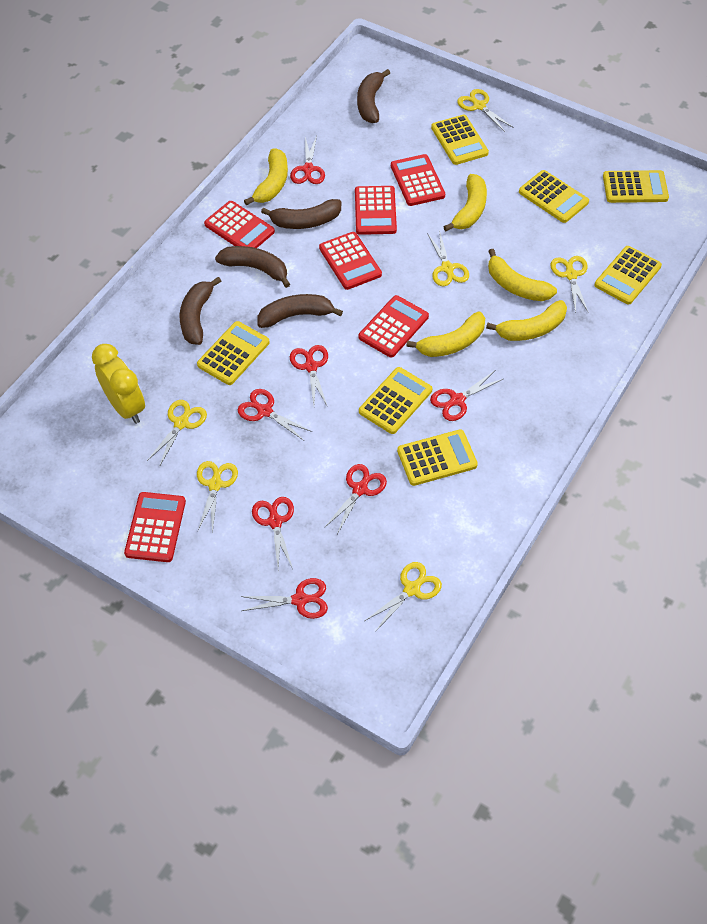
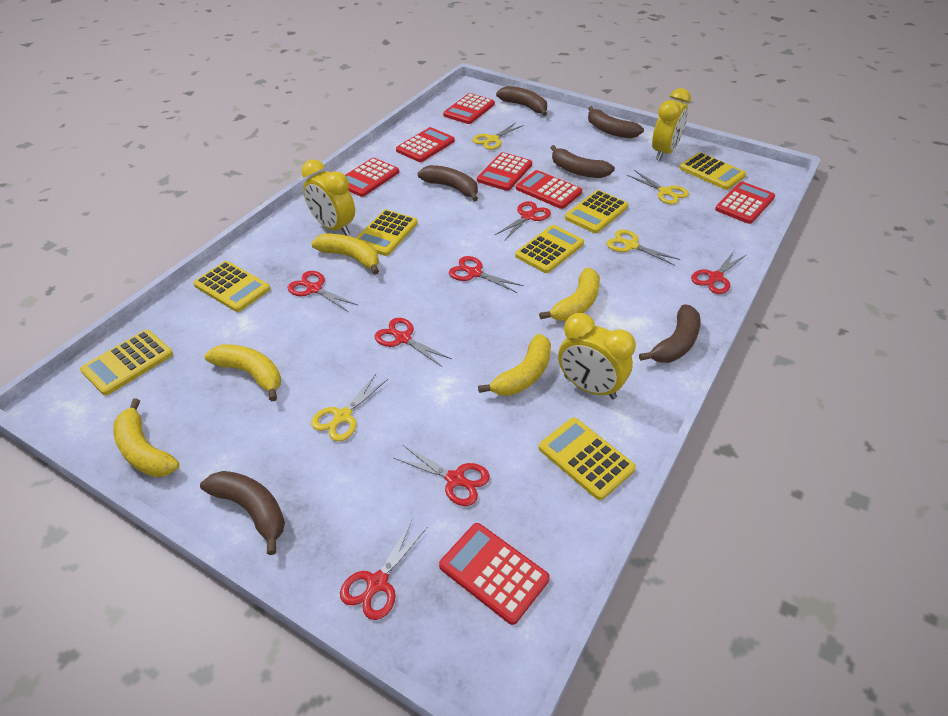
brown banana: [180,277,221,345] [215,246,290,288] [258,294,343,328] [261,199,341,229] [357,69,390,123] = 5 -> [200,471,285,555] [418,165,478,202] [496,86,547,116] [551,145,615,178] [588,106,644,138] [639,304,701,363] = 6
red calculator: [124,492,186,562] [204,201,275,248] [319,232,382,290] [355,186,397,235] [358,295,429,358] [391,154,445,206] = 6 -> [345,158,399,197] [396,127,455,162] [439,523,550,625] [443,93,495,124] [477,152,532,191] [516,170,582,209] [715,182,775,224] = 7
yellow clock: [92,344,145,424] = 1 -> [301,159,355,236] [558,313,636,399] [652,88,691,160] = 3
yellow scissors: [147,400,207,467] [197,461,238,534] [365,562,442,632] [427,230,469,286] [457,89,514,132] [550,256,589,313] = 6 -> [311,374,388,441] [473,122,524,150] [607,229,680,266] [627,170,689,205] = 4

